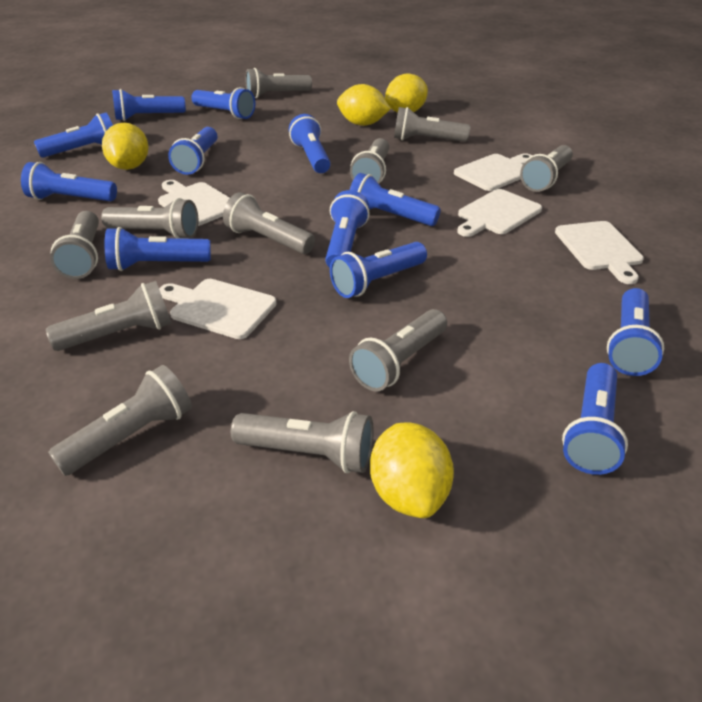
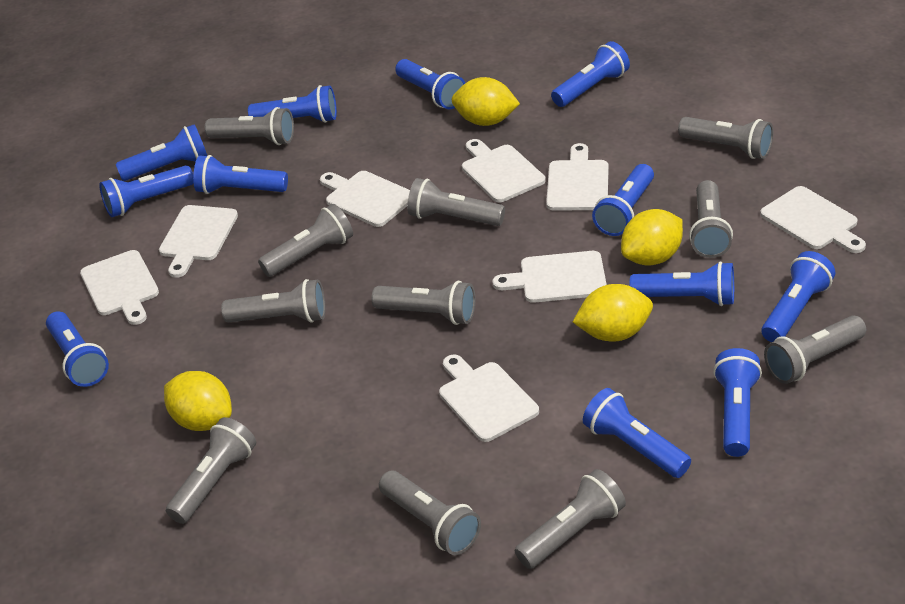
white cutting board: [158,180,230,226] [159,279,277,339] [454,153,532,191] [457,189,542,237] [555,221,644,284] = 5 -> [80,250,159,325] [159,205,238,278] [320,171,410,227] [439,355,539,442] [462,139,546,202] [492,251,607,303] [546,143,609,211] [760,186,866,253] = 8

